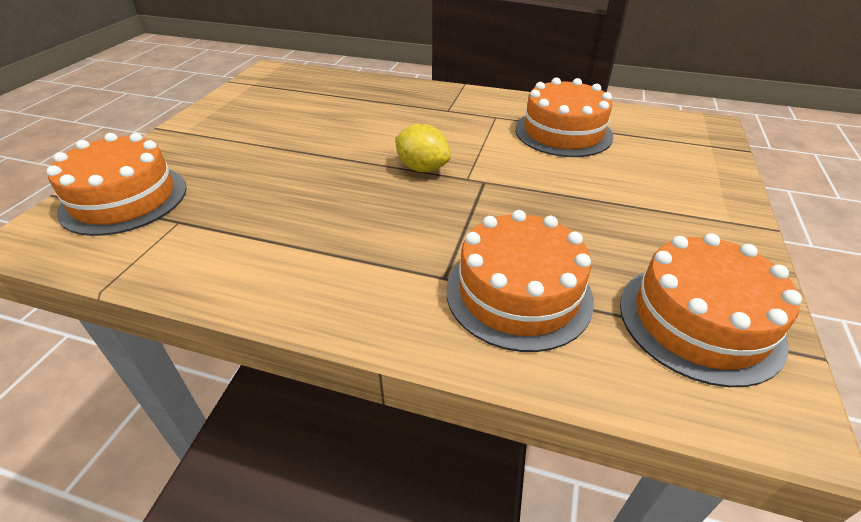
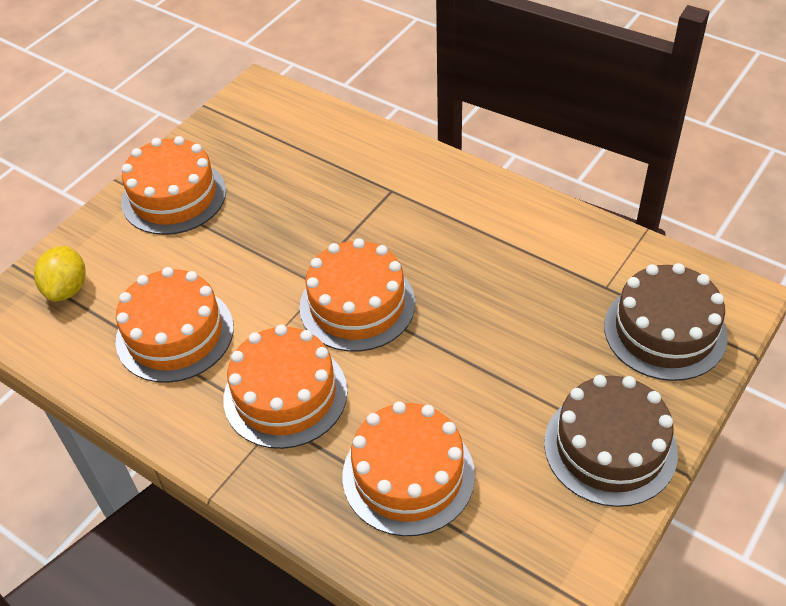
brown cake: none = 0 -> [544,375,678,507] [604,263,728,381] = 2
orange cake: [46,133,187,236] [446,210,594,352] [515,77,614,157] [620,233,802,387] = 4 -> [116,267,234,383] [121,136,226,235] [223,325,347,449] [299,238,415,352] [342,401,475,536] = 5

